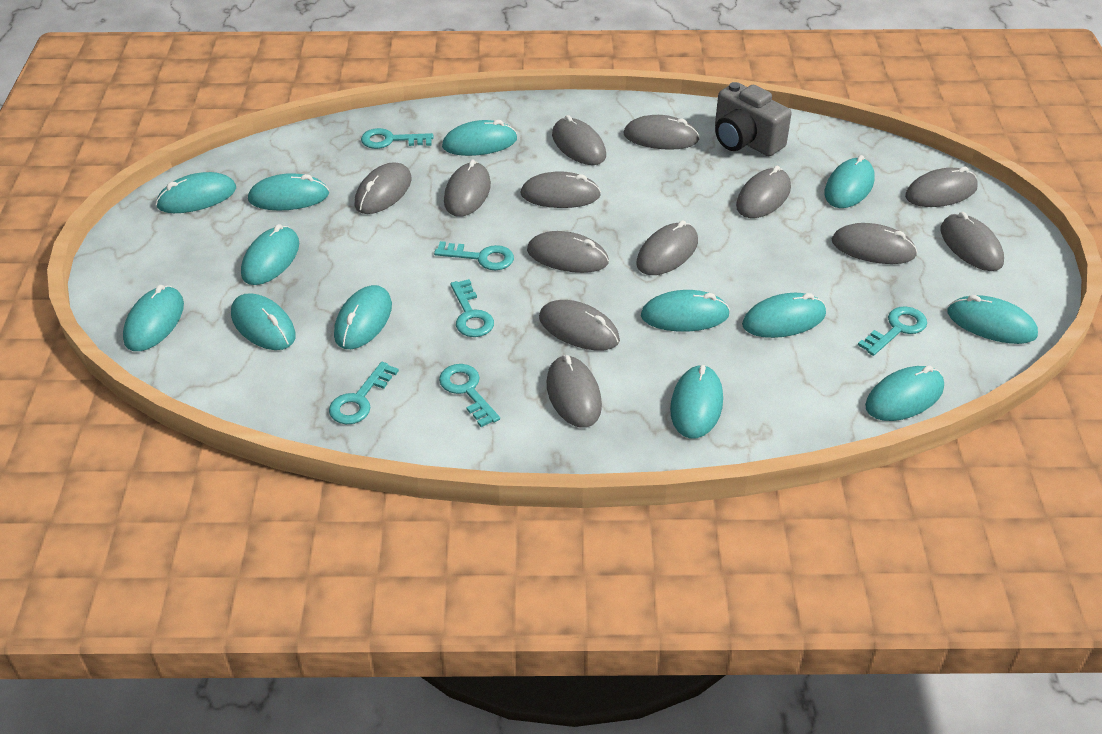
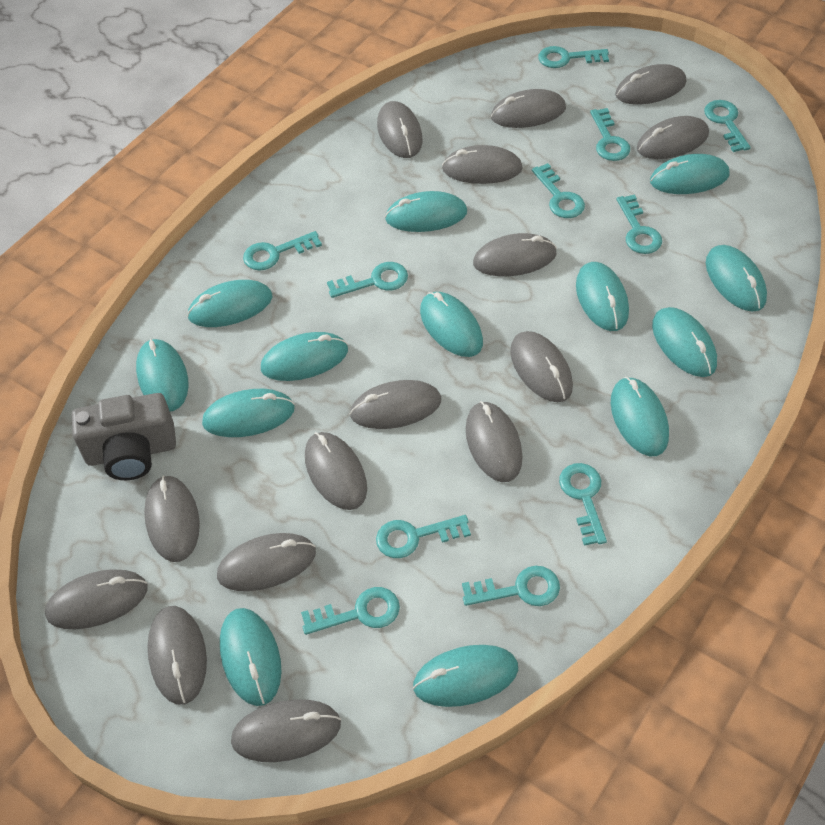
grey mouse: [355,162,412,214] [444,159,491,217] [520,171,601,208] [527,231,609,273] [539,300,620,351] [547,355,602,428] [552,115,606,165] [623,115,700,150] [636,220,698,275] [736,166,791,218] [832,223,918,264] [905,167,978,207] [941,212,1004,271] = 13 -> [45,569,148,629] [144,475,200,562] [147,606,207,705] [217,533,316,591] [231,699,341,762] [305,432,367,510] [350,380,441,429] [377,101,423,158] [442,145,523,184] [466,401,522,482] [473,233,557,276] [491,89,566,128] [510,331,573,402] [615,64,686,104] [637,116,709,159] = 15
turquoise key: [329,362,399,424] [361,128,433,149] [434,241,514,270] [439,364,500,427] [450,279,494,337] [858,306,927,356] = 6 -> [243,231,322,271] [301,587,400,635] [327,262,408,298] [376,515,471,558] [462,566,560,606] [532,163,585,218] [538,46,609,68] [559,463,607,546] [590,108,630,161] [617,194,662,254] [704,100,751,152] = 11

